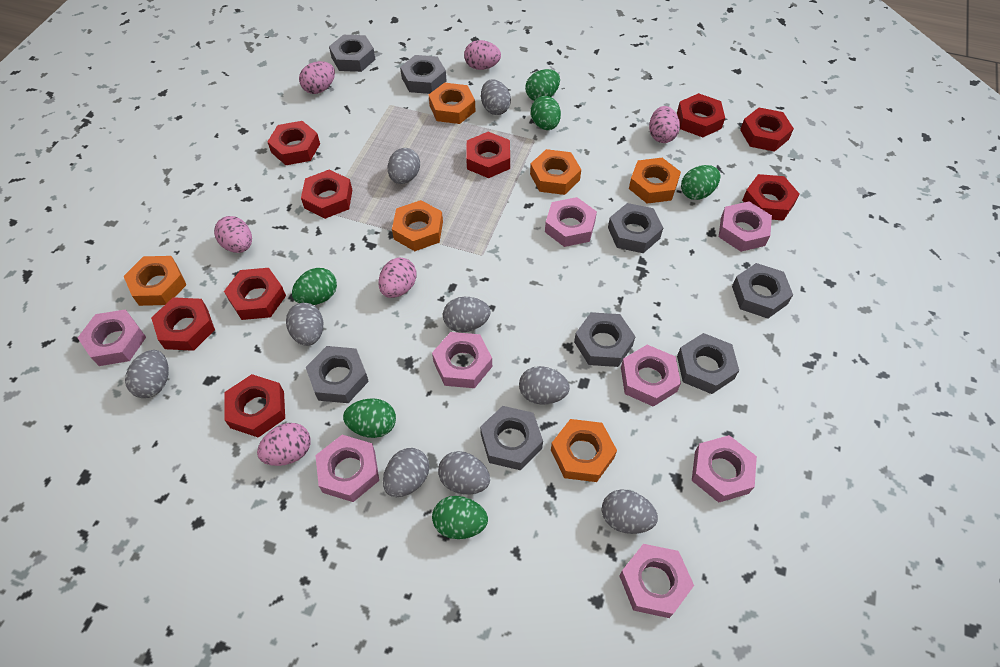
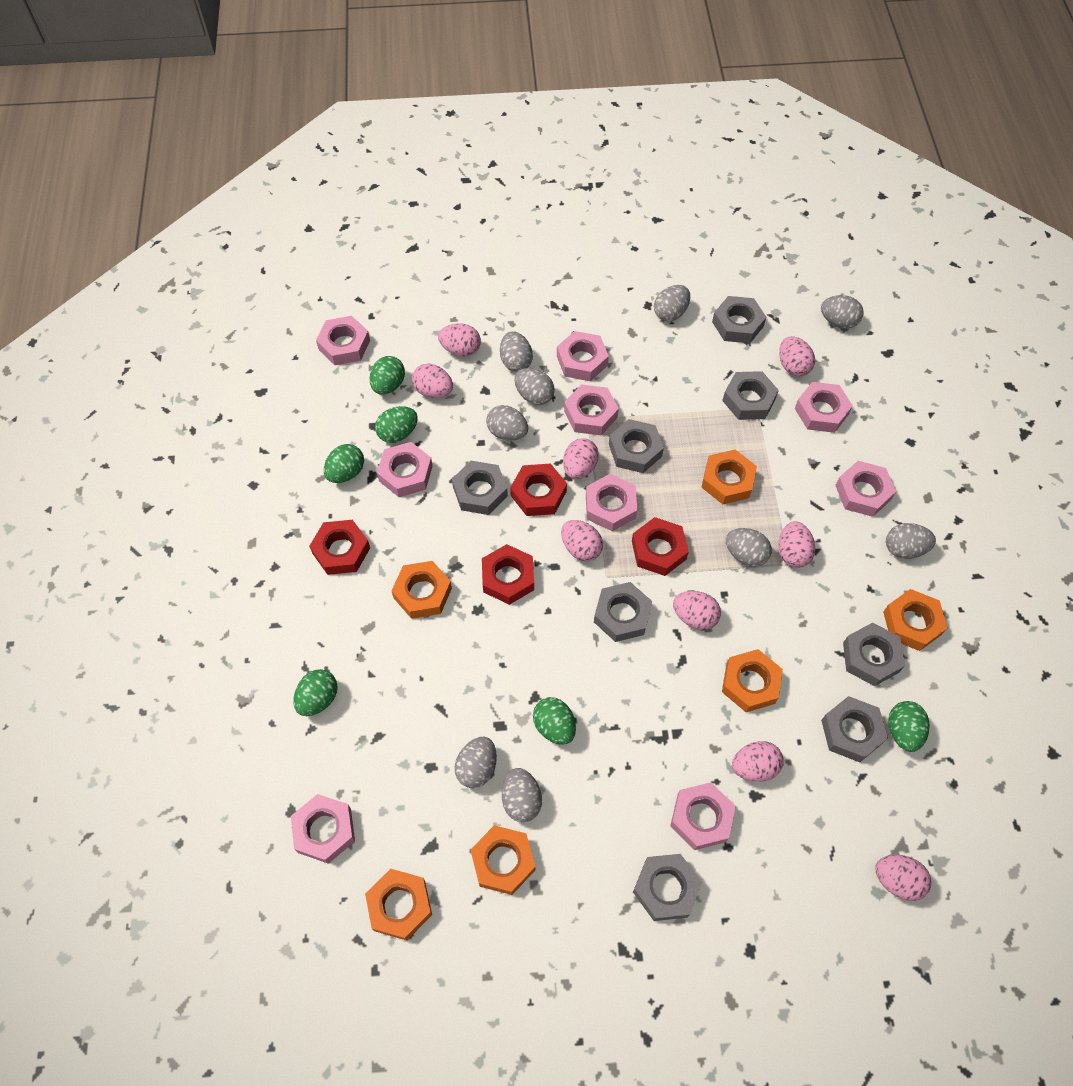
pink egg: [214,216,252,253] [257,423,311,466] [299,61,335,94] [378,258,417,298] [464,40,501,70] [649,106,680,143] = 6 -> [412,364,453,398] [438,323,481,356] [561,520,603,561] [563,438,599,479] [673,591,721,630] [732,741,784,782] [778,521,815,568] [779,336,815,377] [875,855,931,901] = 9
pink nut: [78,309,146,366] [315,435,379,502] [432,332,492,388] [545,197,597,247] [619,544,694,618] [621,345,681,407] [692,435,757,503] [719,201,772,252] = 8 -> [291,794,355,864] [316,316,370,365] [377,442,433,497] [557,331,609,381] [564,384,619,435] [586,474,637,531] [670,782,736,850] [794,382,853,433] [835,461,896,517] = 9
red nut: [151,297,215,351] [224,268,286,320] [224,374,285,437] [267,121,320,165] [301,169,352,219] [466,132,510,178] [677,93,725,137] [740,108,794,152] [742,174,800,221] = 9 -> [309,520,370,575] [482,544,534,605] [510,464,567,516] [632,517,689,576] = 4

